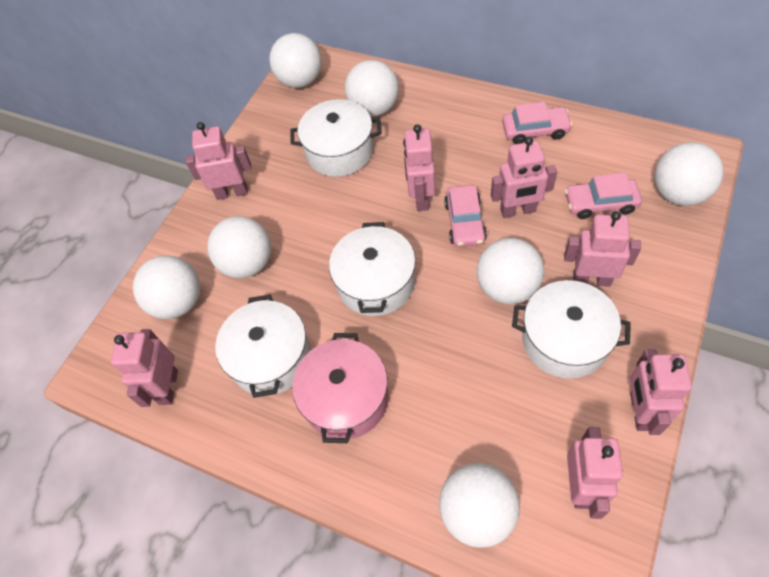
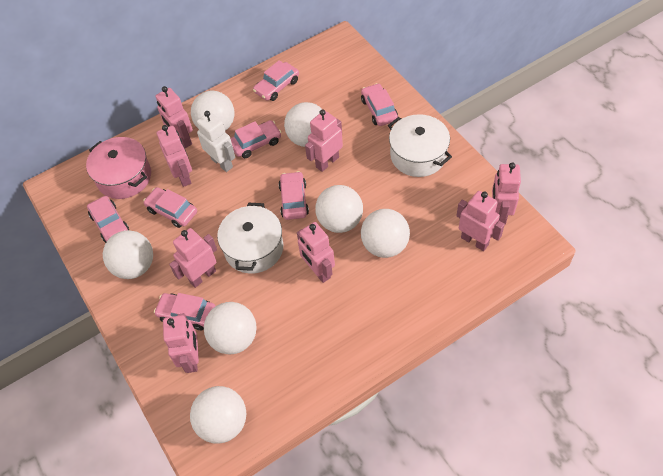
pink car: [444,185,487,247] [502,102,572,144] [565,173,642,219] = 3 -> [87,196,129,243] [143,187,197,228] [154,293,215,330] [230,120,281,158] [253,60,299,101] [279,171,309,220] [361,83,398,126] = 7
pink robot: [111,329,178,407] [186,122,252,200] [403,124,435,211] [491,137,557,218] [564,211,641,287] [567,427,623,519] [630,349,692,435] = 7 -> [156,86,193,148] [157,125,192,187] [163,313,199,373] [169,228,217,288] [297,222,335,283] [305,109,343,172] [457,191,505,251] [492,162,521,225] = 8
white pot: [215,294,311,398] [290,99,382,177] [329,222,416,316] [512,280,631,378] = 4 -> [217,203,283,274] [388,114,452,177] = 2
white robot: none = 0 -> [197,111,235,172] = 1

